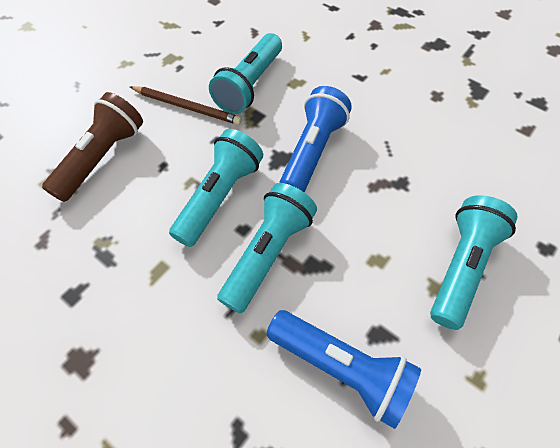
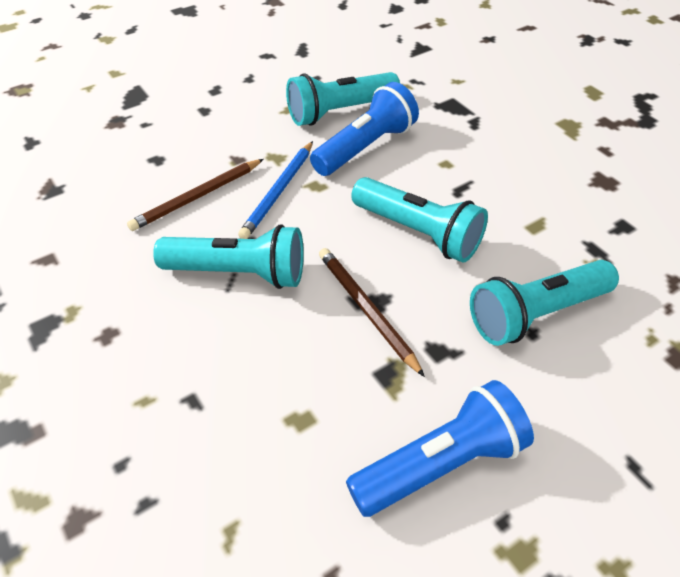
blue pencil: none = 0 -> [238,141,313,239] = 1
brown flashlight: [42,92,143,202] = 1 -> none = 0
brown pencil: [130,86,242,125] = 1 -> [127,159,264,231] [319,248,425,377] = 2

